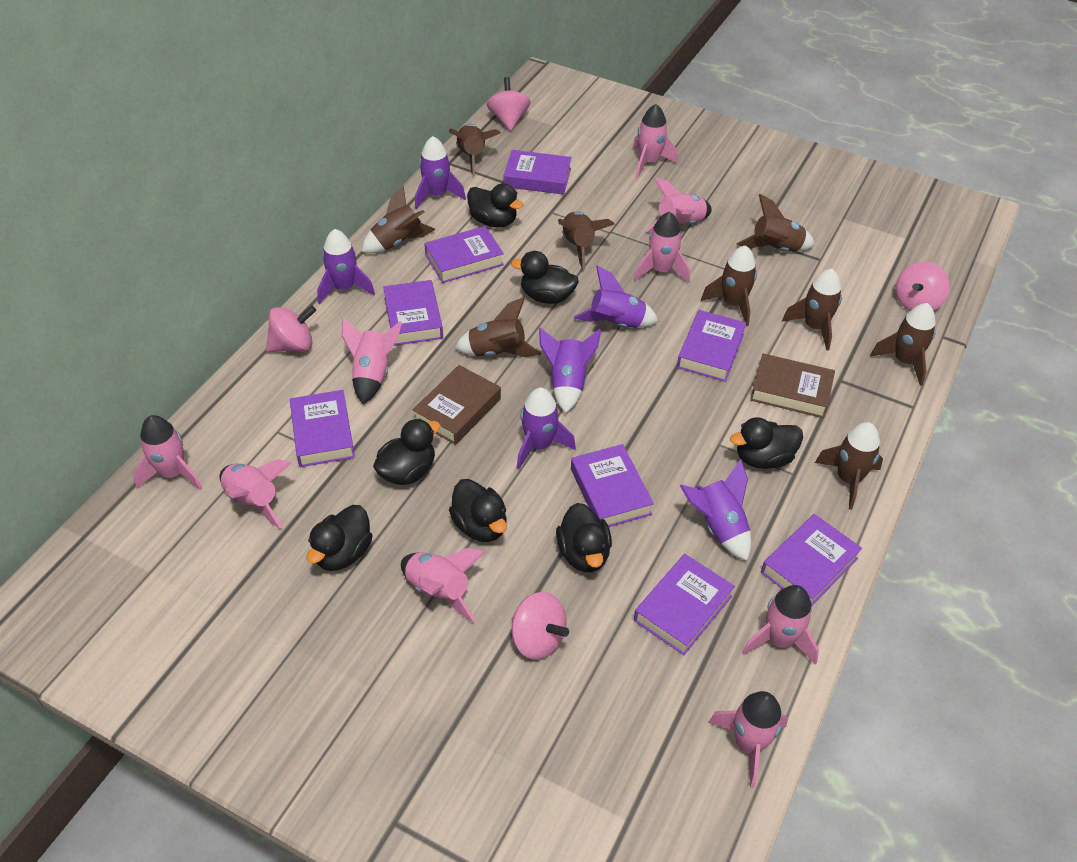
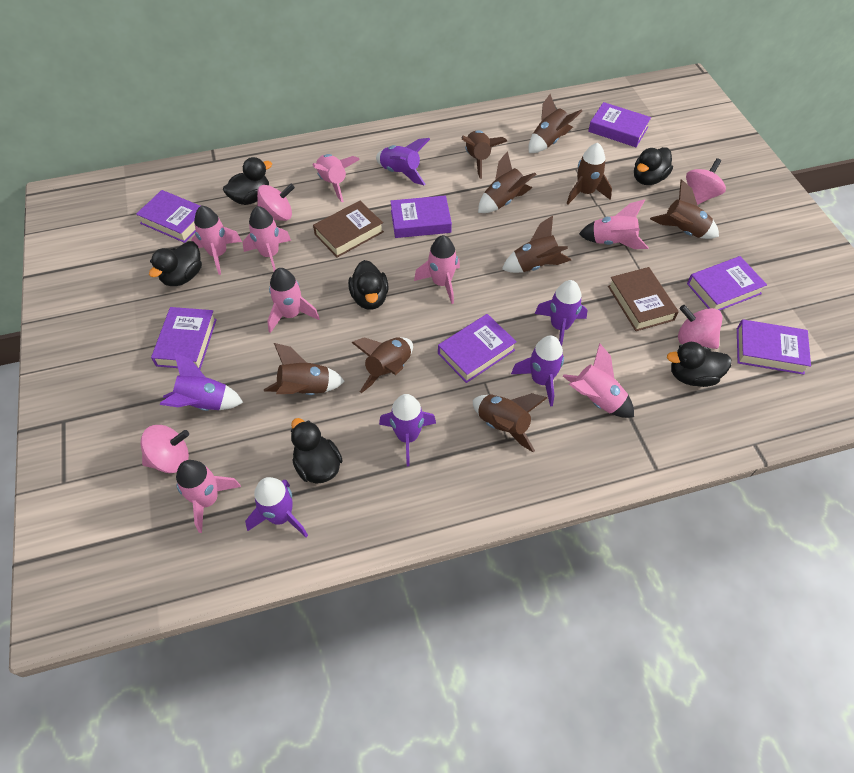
black duck: [307,505,373,571] [373,419,441,485] [449,479,507,542] [467,183,523,227] [511,251,579,304] [556,503,612,572] [730,417,803,469] = 7 -> [149,241,202,286] [223,157,272,205] [291,418,343,484] [348,260,389,310] [634,147,673,185] [667,342,732,387] = 6
pink rocket: [133,415,202,490] [220,459,292,529] [342,318,402,404] [401,548,485,622] [633,104,678,178] [634,212,690,283] [646,178,712,232] [708,691,788,788] [742,585,819,665] = 9 -> [176,460,241,533] [191,205,242,275] [243,206,291,271] [267,268,320,333] [313,154,360,202] [414,235,460,304] [563,343,634,418] [579,199,649,249] = 8
purple book: [290,390,355,467] [383,280,443,346] [424,226,504,283] [503,150,572,194] [571,444,654,527] [634,554,735,655] [677,310,746,382] [761,514,862,606] = 8 -> [136,190,200,243] [151,307,217,370] [390,195,452,238] [438,314,517,383] [588,102,651,147] [687,256,767,311] [737,319,811,375] = 7

